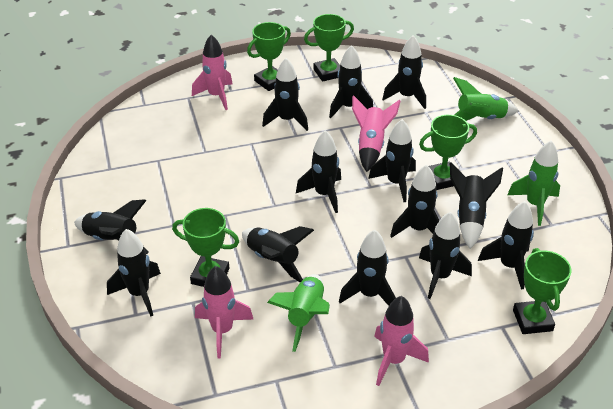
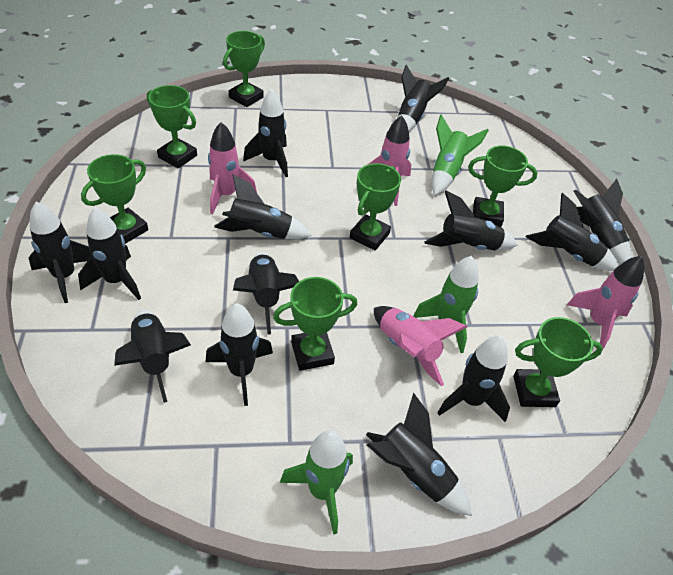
green trophy: [172,208,239,287] [247,22,291,91] [304,14,354,82] [419,115,477,190] [513,248,571,334] = 5 -> [81,154,148,244] [147,85,197,168] [223,31,265,107] [273,277,357,371] [350,163,401,250] [468,145,537,227] [513,317,603,407] = 7

